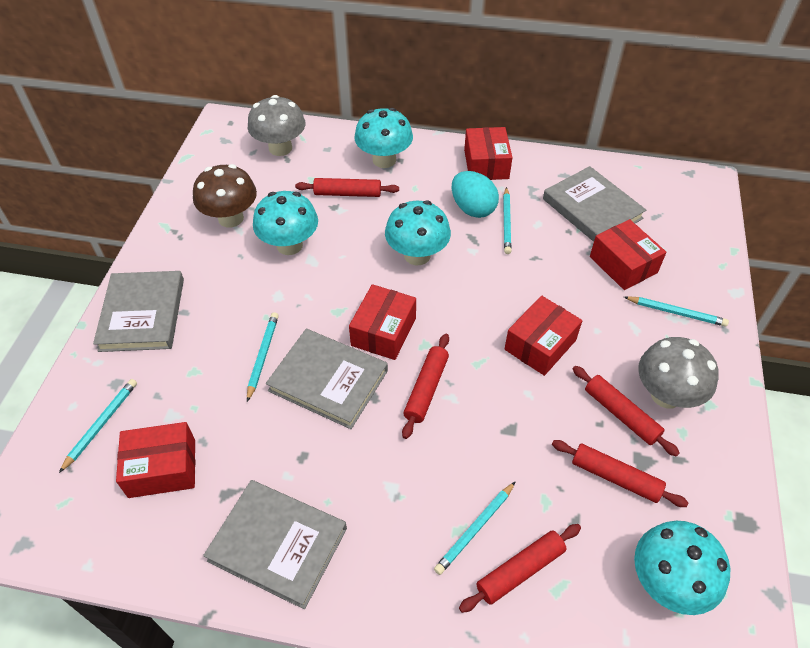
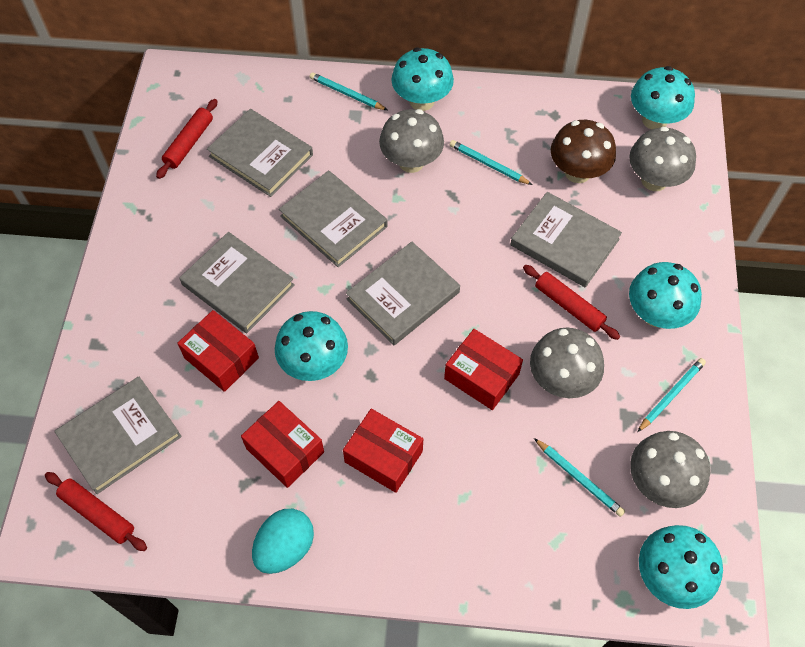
grey book: [93,271,184,352] [203,480,347,609] [266,329,388,429] [543,166,646,242] = 4 -> [54,377,182,494] [180,232,294,333] [207,109,313,197] [279,170,388,267] [346,242,460,345] [510,192,622,288] = 6
grey mushroom: [248,95,306,156] [638,337,719,408] = 2 -> [379,109,444,173] [530,328,604,398] [629,126,696,191] [630,431,710,508] = 4
red box: [116,422,195,498] [349,284,416,360] [464,127,513,180] [505,296,582,376] [590,219,666,290] = 5 -> [177,310,259,392] [241,401,324,488] [343,409,423,493] [444,329,523,410] = 4
red rolling pin: [295,178,399,197] [402,334,449,439] [459,524,581,613] [552,440,689,507] [573,366,680,457] = 5 -> [45,472,147,551] [156,99,217,179] [523,265,620,340] = 3
turquoise mushroom: [253,191,318,255] [354,108,413,168] [385,200,451,265] [634,521,730,615] = 4 -> [275,311,348,381] [391,48,454,111] [629,262,702,329] [631,66,695,130] [639,525,723,609] = 5
turquoise pencil: [59,379,137,473] [247,312,279,402] [434,481,516,575] [503,187,512,254] [624,296,729,327] = 5 -> [309,72,387,110] [450,140,532,185] [534,438,625,517] [637,358,706,432] = 4

